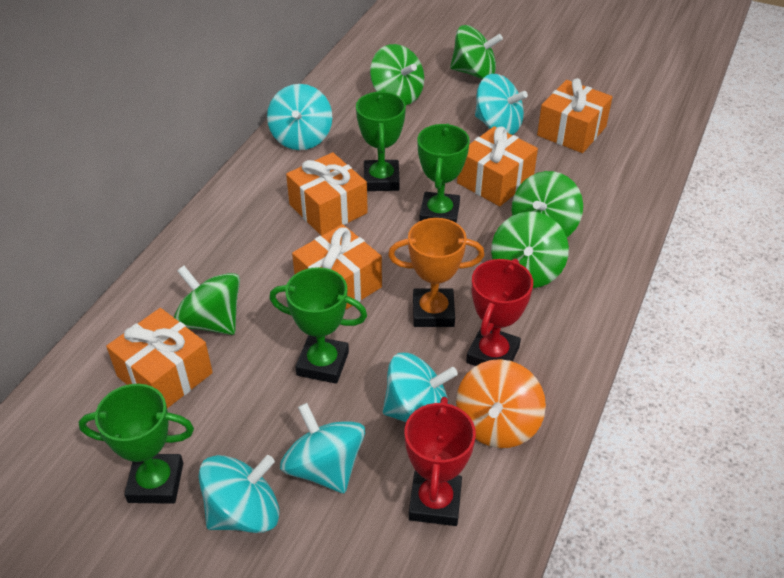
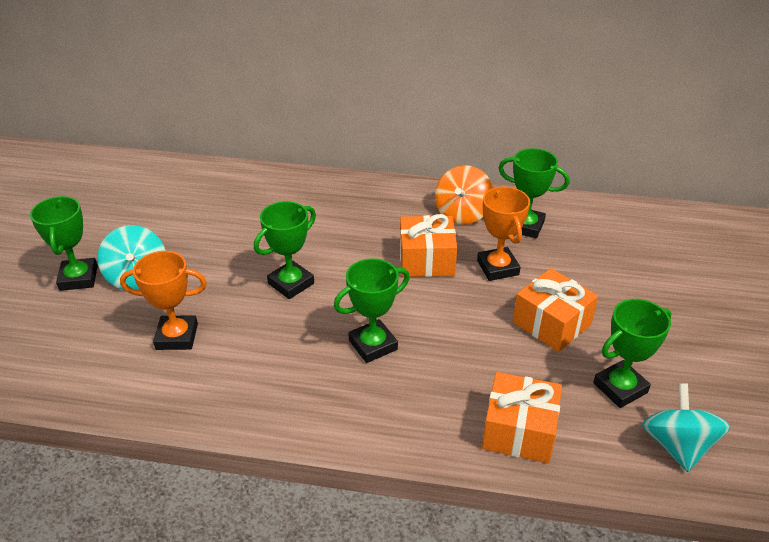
green spinning top: [174,266,240,335] [370,44,424,105] [450,25,503,79] [491,212,569,288] [512,171,583,237] = 5 -> none = 0
green trophy: [79,384,194,504] [269,267,367,384] [356,91,406,191] [417,124,470,223] = 4 -> [30,196,98,291] [254,201,316,299] [334,258,410,363] [499,148,569,239] [593,299,671,408] = 5
orange gift: [106,308,213,408] [286,152,368,236] [292,224,382,310] [457,126,538,206] [537,78,613,153] = 5 -> [400,214,457,277] [482,372,562,463] [513,268,598,352] = 3
orange trophy: [388,218,485,327] = 1 -> [120,251,207,350] [477,187,530,281] = 2
red trophy: [405,397,476,526] [466,259,533,366] = 2 -> none = 0
turquoise spinning top: [198,455,279,533] [267,84,332,150] [280,403,365,494] [383,353,458,422] [475,74,528,135] = 5 -> [97,225,166,290] [642,384,730,472] = 2

